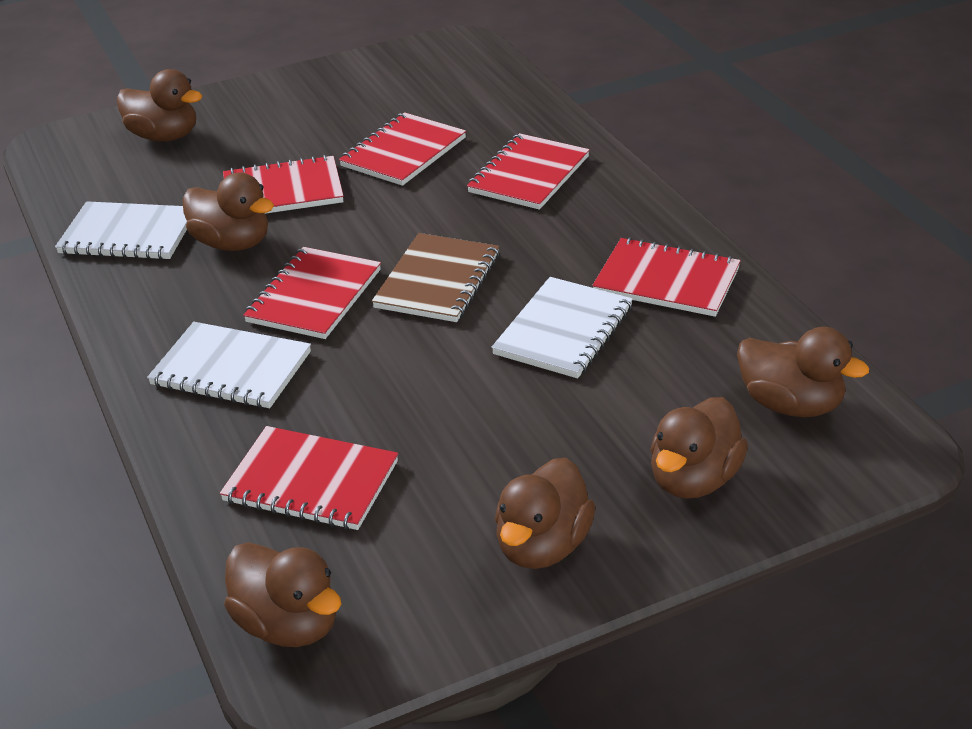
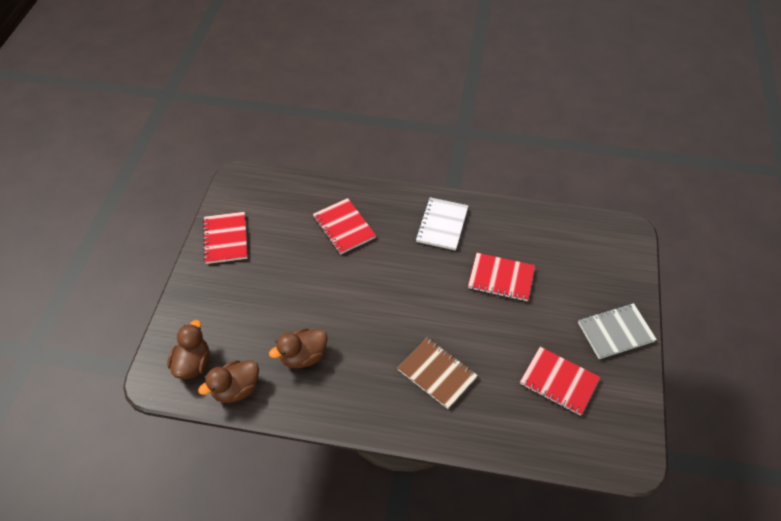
brown duck: [117,69,202,142] [182,173,274,251] [224,542,341,647] [495,458,595,569] [650,397,748,499] [737,327,869,417] = 6 -> [167,320,210,379] [198,360,259,403] [269,328,328,368] = 3
grey notebook: none = 0 -> [578,303,657,359] = 1
red notebook: [220,426,398,530] [223,155,344,214] [243,247,381,339] [339,112,466,186] [467,133,590,210] [592,237,741,317] = 6 -> [203,212,248,264] [313,198,376,254] [468,253,535,301] [520,347,600,416] = 4
white notebook: [55,201,187,260] [147,322,311,408] [491,277,633,378] = 3 -> [416,197,468,251] = 1

